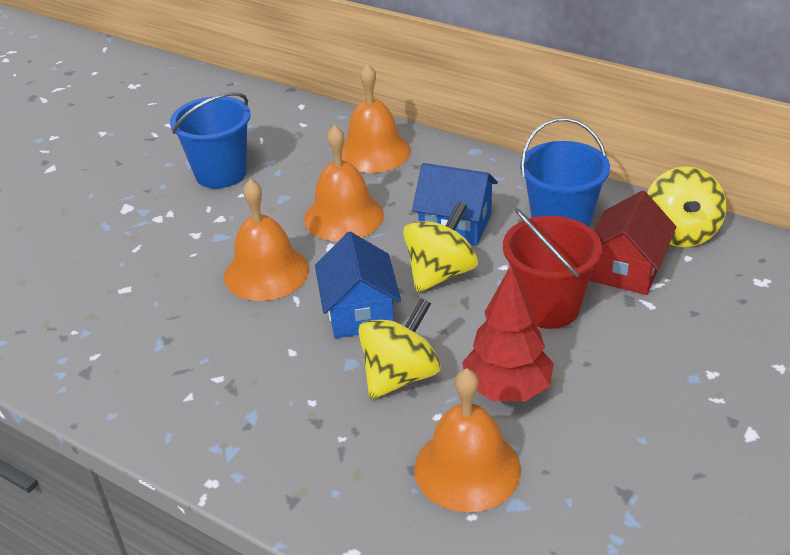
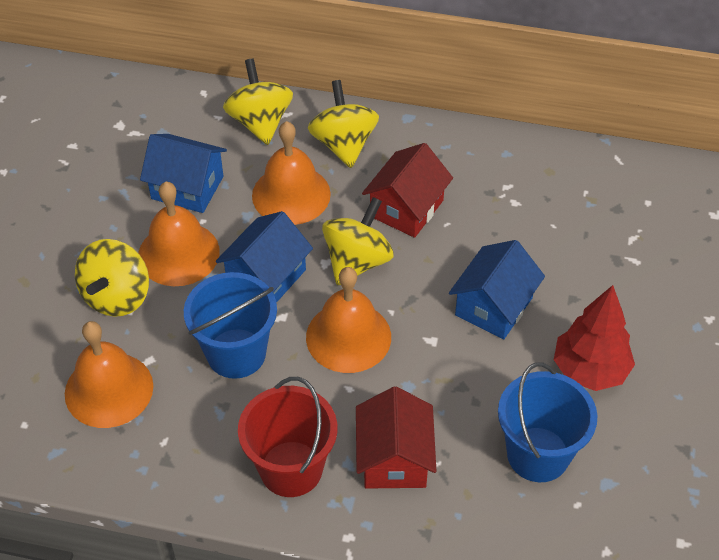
blue house: [315,232,401,338] [412,163,498,246] = 2 -> [140,134,227,213] [216,211,313,303] [449,240,545,339] = 3
red house: [590,190,676,295] = 1 -> [356,387,436,489] [362,143,453,238] = 2
yellow spinning top: [359,298,441,399] [403,201,478,293] [647,167,726,247] = 3 -> [75,239,149,317] [223,59,293,145] [308,80,379,168] [322,197,394,285] = 4

